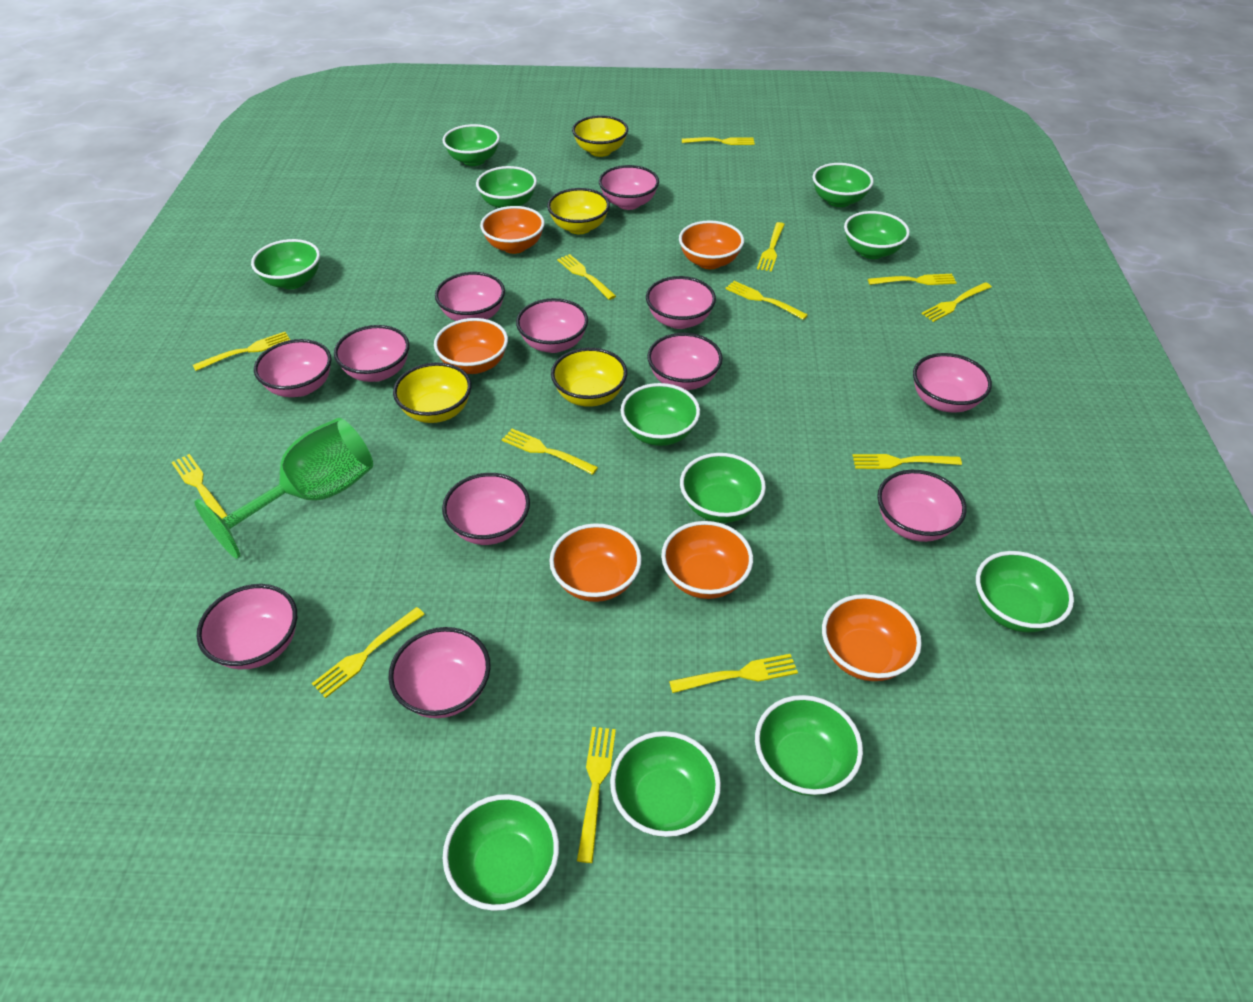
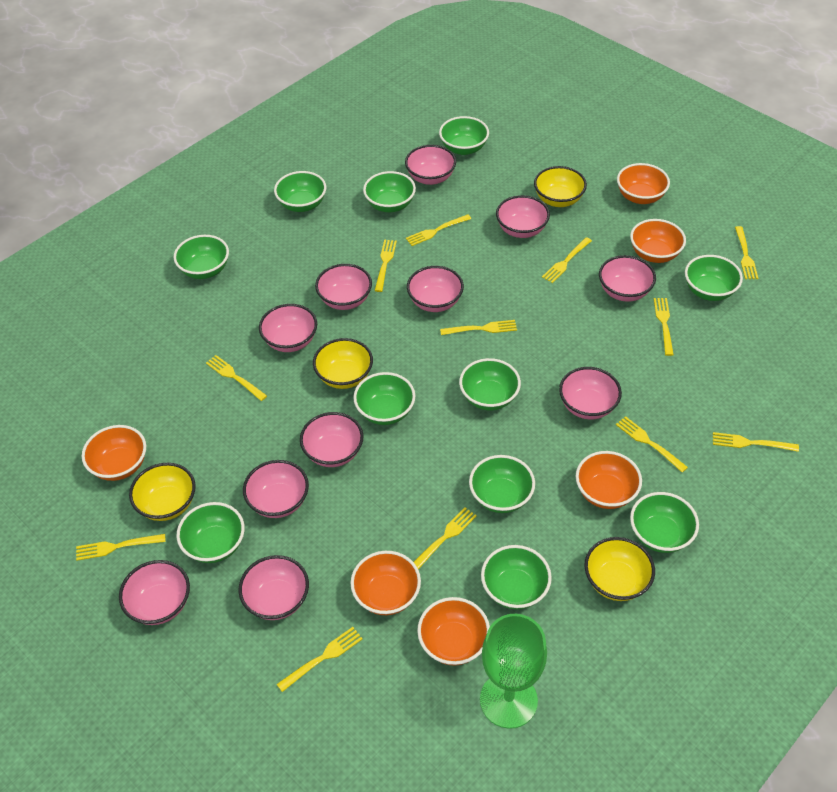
pink bowl: [197,584,297,669] [254,339,332,397] [334,325,409,382] [389,627,491,718] [435,272,505,321] [442,473,530,545] [516,298,588,353] [599,165,659,210] [646,276,716,329] [647,333,723,390] [877,470,967,542] [913,353,992,413] = 12 -> [119,560,190,625] [239,555,309,620] [243,460,309,518] [259,304,317,352] [300,412,364,467] [315,264,372,310] [405,145,456,185] [407,266,464,312] [496,195,550,238] [559,367,622,419] [599,255,656,302] = 11
yellow fork: [171,454,227,518] [193,332,290,371] [312,607,425,698] [502,429,598,475] [557,254,616,300] [577,727,616,863] [669,654,798,693] [682,137,755,145] [725,281,808,320] [757,222,785,272] [852,454,962,469] [868,274,957,285] [922,282,992,322] = 13 -> [76,534,166,560] [206,355,267,401] [277,627,363,692] [375,240,397,292] [406,215,471,246] [414,507,477,569] [440,320,517,335] [542,237,592,283] [616,416,688,472] [654,298,674,356] [713,432,799,452] [735,226,758,279] = 12

